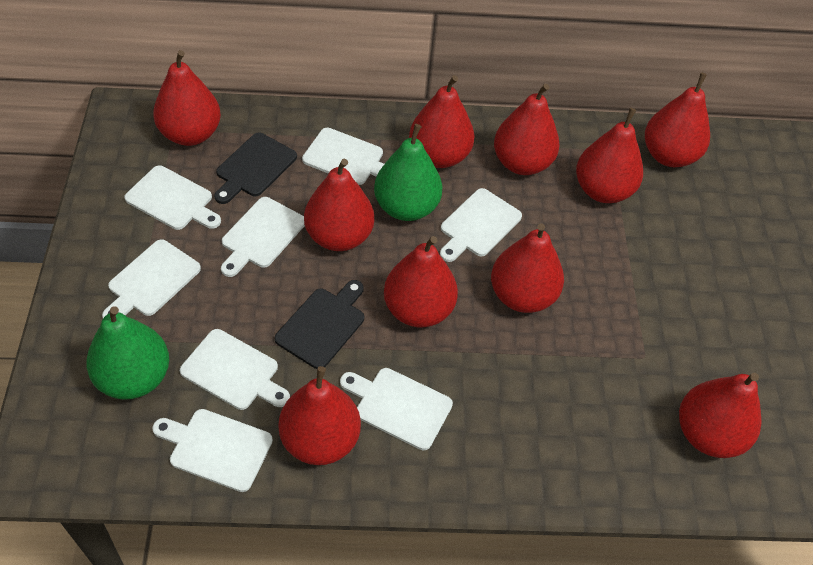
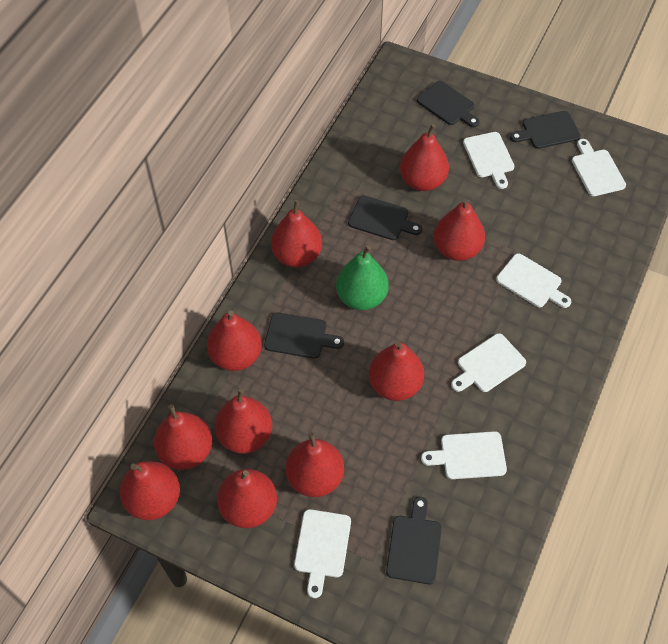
black cutting board: [214,132,297,204] [275,280,364,369] = 2 -> [264,312,344,359] [348,195,422,240] [386,497,442,584] [417,81,480,127] [510,111,581,149] = 5
green pear: [86,306,169,400] [374,124,442,221] = 2 -> [336,245,389,310] = 1
white cutting board: [102,239,201,318] [124,165,221,230] [152,409,273,492] [180,329,290,410] [221,197,305,277] [302,128,384,185] [340,368,453,450] [440,188,522,262] = 8 -> [294,509,351,598] [421,431,507,479] [451,333,526,392] [463,132,514,189] [496,253,571,308] [572,139,626,196] = 6

